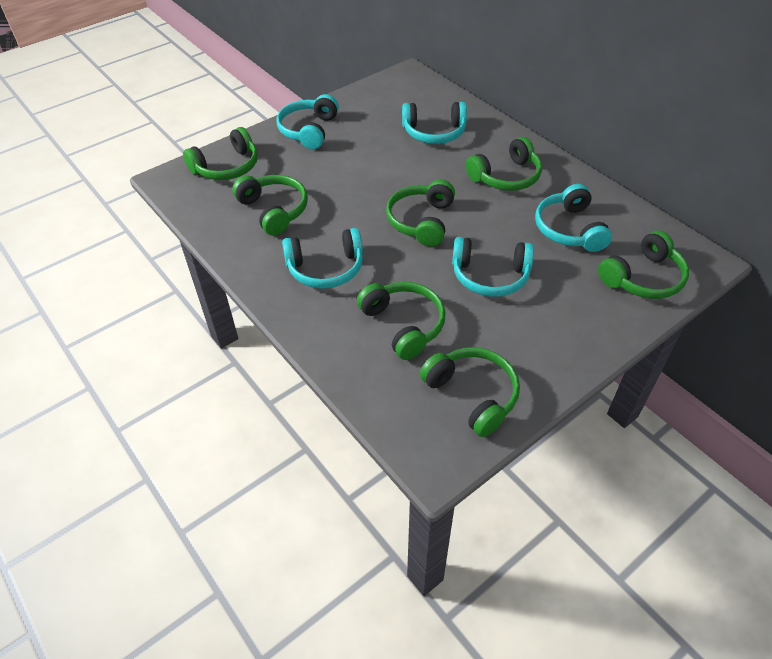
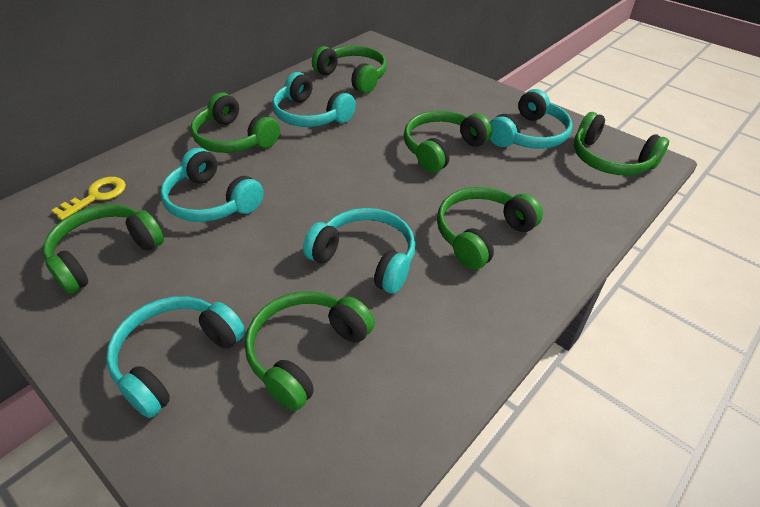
yellow key: none = 0 -> [51,177,126,220] = 1

